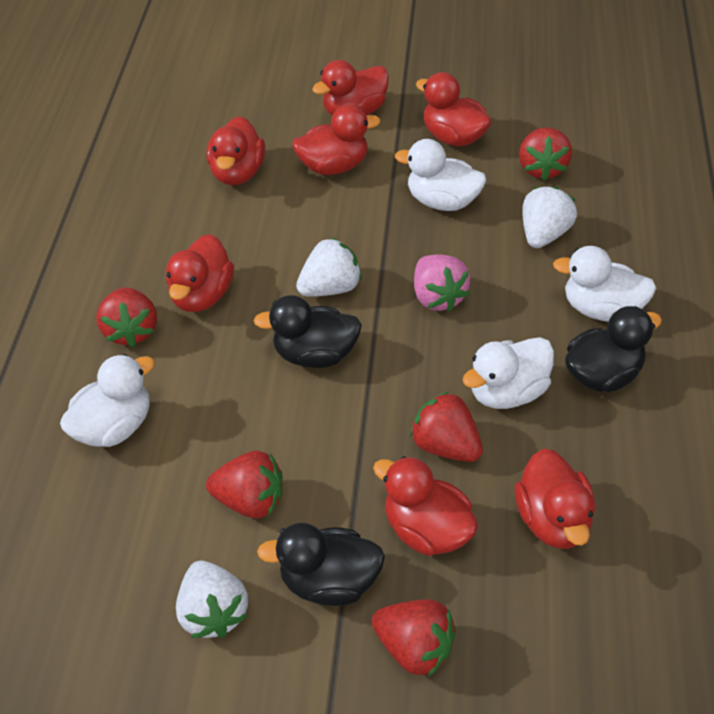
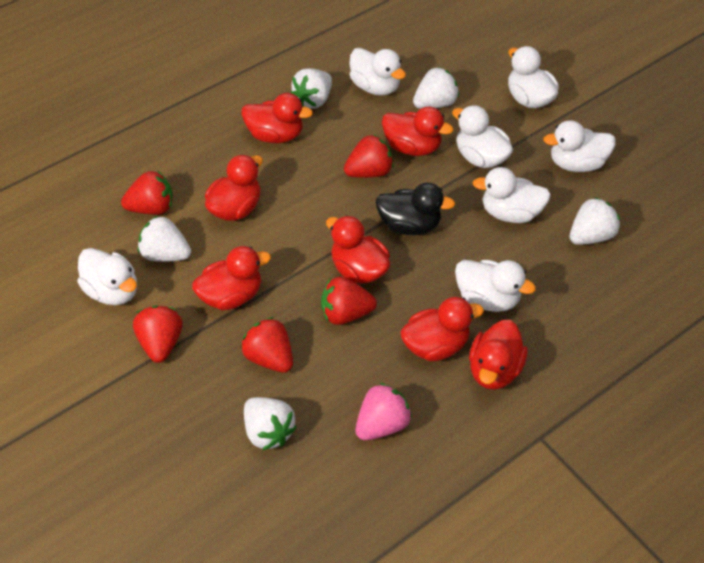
black duck: [253,295,362,368] [257,523,385,606] [565,306,662,392] = 3 -> [376,183,455,235] = 1
white duck: [60,354,155,447] [395,139,486,211] [462,337,554,409] [553,246,656,322] = 4 -> [77,248,137,305] [349,48,406,96] [452,105,513,168] [455,260,536,312] [473,167,551,223] [508,46,559,108] [543,120,616,172] = 7
white strawberry: [176,561,248,638] [296,237,362,296] [522,186,577,248] = 3 -> [138,216,191,262] [244,397,297,451] [291,68,332,109] [413,67,459,109] [569,197,620,245] = 5

